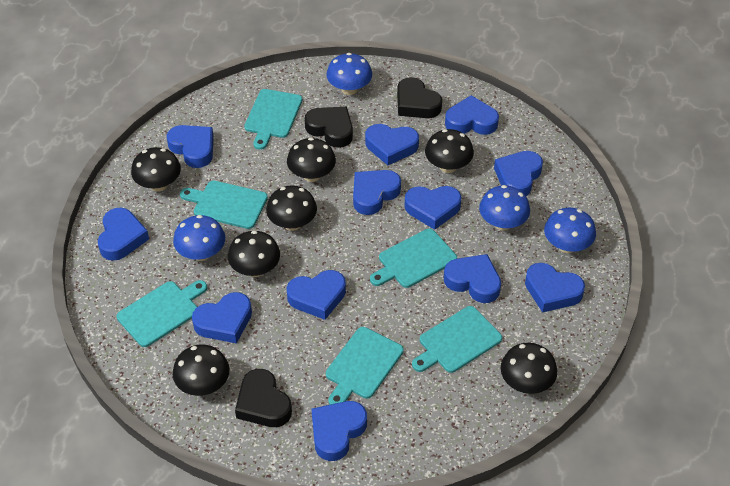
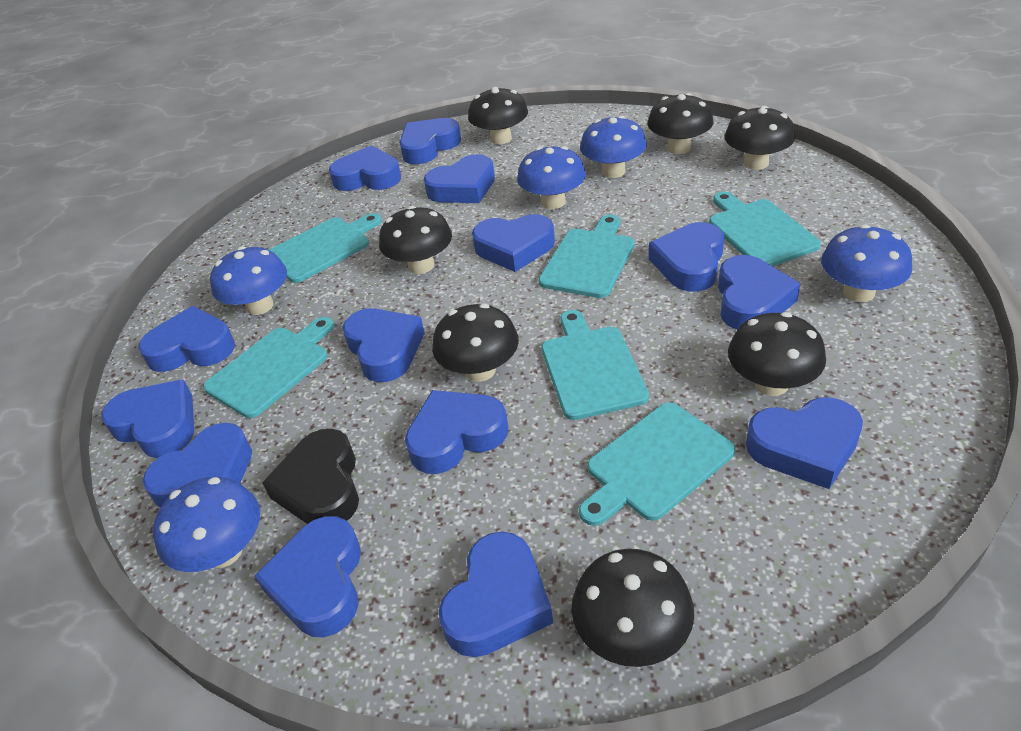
black heart: [235,369,292,427] [305,107,353,148] [397,77,442,118] = 3 -> [262,429,359,524] = 1
blue heart: [98,208,149,261] [167,125,214,168] [192,292,252,344] [287,270,346,320] [312,401,367,461] [353,170,401,215] [365,124,419,165] [404,186,462,230] [444,254,501,303] [445,95,499,135] [494,151,543,196] [525,263,585,312] = 12 -> [101,379,194,458] [138,306,235,372] [143,423,252,508] [255,516,361,637] [329,146,401,191] [342,308,425,382] [400,118,461,164] [405,390,508,474] [424,154,495,203] [439,532,553,657] [472,214,555,272] [649,222,724,292] [718,255,801,330] [746,397,863,489] = 14
blue mushroom: [173,215,225,261] [326,53,372,95] [479,185,530,231] [544,208,596,253] = 4 -> [153,477,260,572] [210,246,287,315] [517,146,586,209] [580,116,647,178] [821,224,912,302] = 5

